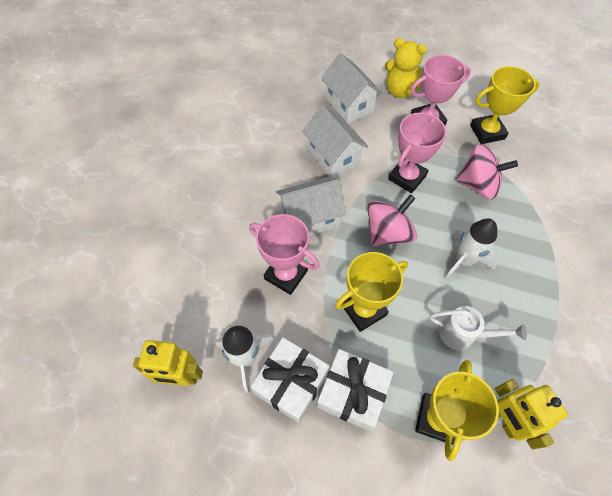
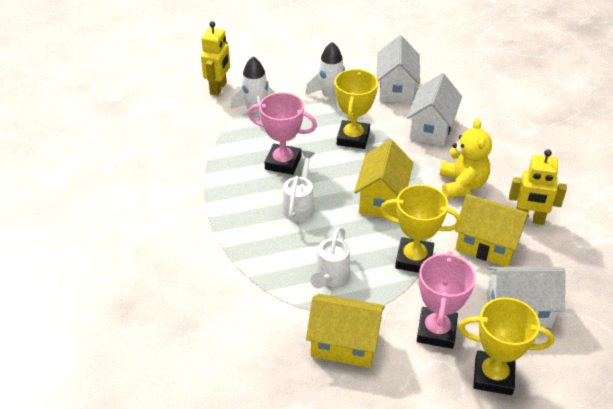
pink spinning top: [367,194,417,247] [455,144,518,200] = 2 -> none = 0
pink trophy: [249,214,320,295] [388,113,446,193] [410,55,471,126] = 3 -> [248,92,317,175] [417,251,476,349] = 2
white gift: [250,337,329,423] [317,349,394,431] = 2 -> none = 0
white watering can: [429,306,527,350] = 1 -> [282,151,315,222] [311,227,350,289] = 2
yellow house: none = 0 -> [306,294,385,368] [354,140,413,218] [455,194,529,267] = 3

